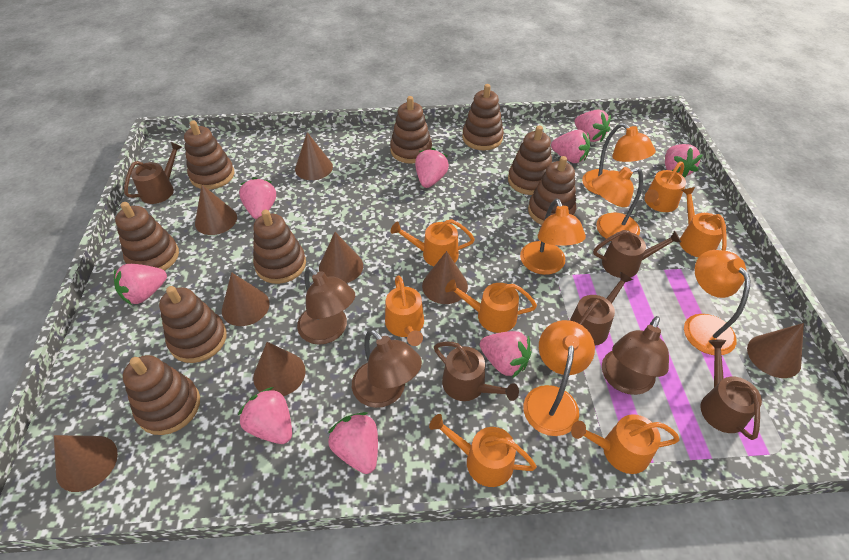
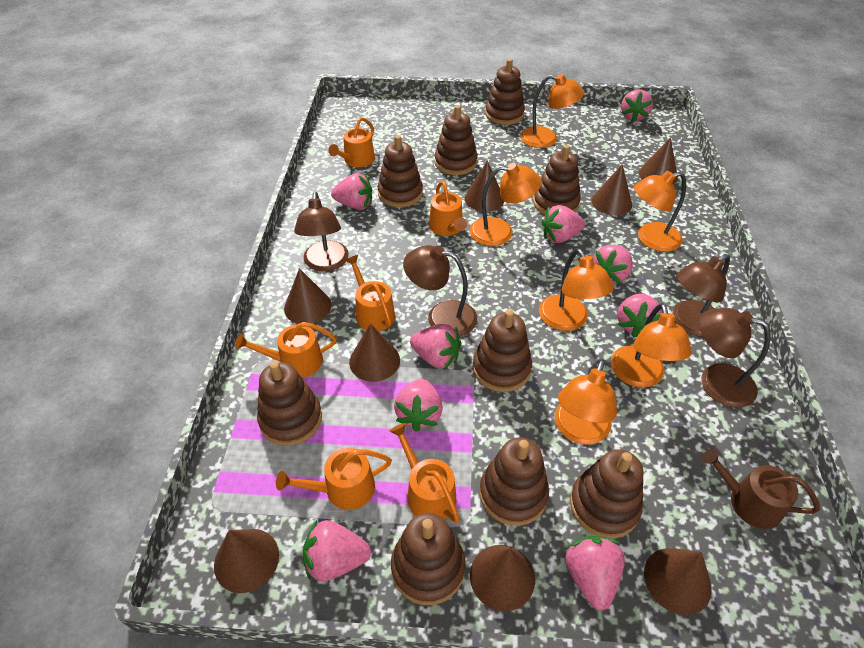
brown lamp: [297,266,355,345] [352,329,422,408] [602,316,669,395] = 3 -> [294,192,349,272] [403,245,477,337] [673,254,730,337] [699,308,771,408] = 4
brown watering can: [124,142,182,204] [434,342,519,401] [570,272,633,346] [593,230,681,278] [700,340,762,440] = 5 -> [701,448,820,529] = 1
orange lamp: [520,198,586,275] [523,320,595,436] [582,123,656,195] [592,167,643,239] [684,250,750,355] = 5 -> [469,163,542,246] [520,74,584,148] [539,248,614,331] [555,359,617,445] [611,303,692,388] [634,171,686,252] = 6
orange watering can: [385,275,424,346] [390,219,475,267] [429,414,537,487] [445,279,537,333] [571,414,680,474] [645,162,686,212] [680,187,727,257] = 7 -> [235,322,337,378] [276,447,392,510] [328,117,375,167] [345,255,395,331] [390,423,460,523] [429,181,467,236] = 6

